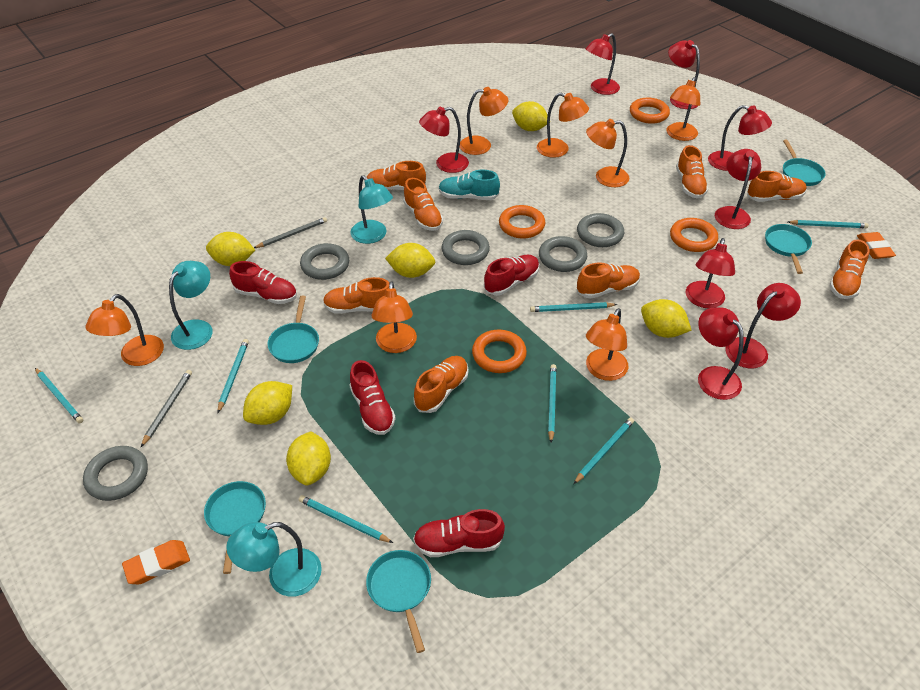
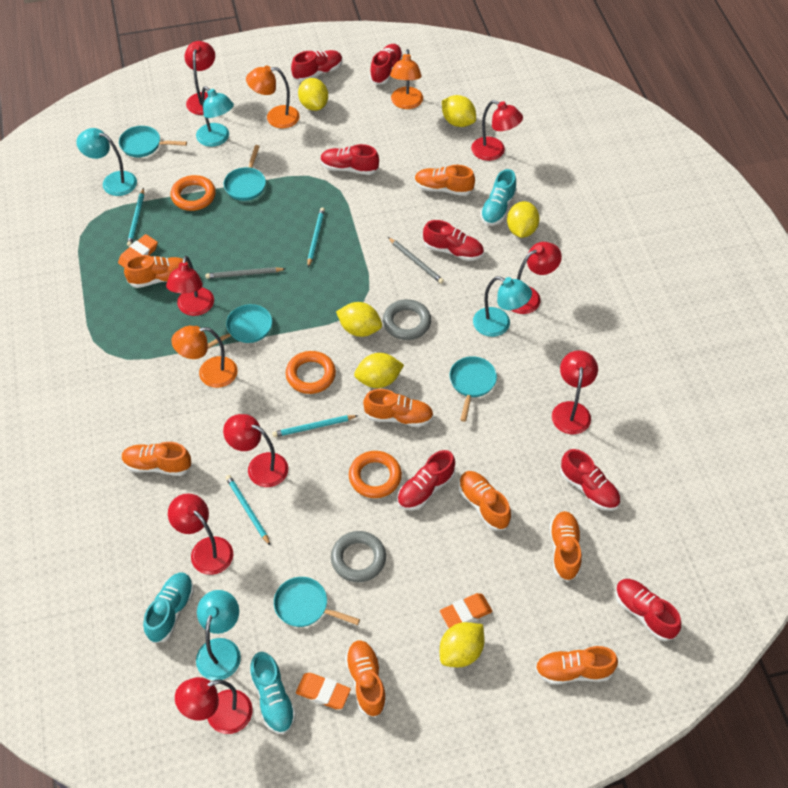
grey ring: [83,446,148,501] [300,243,349,280] [441,230,490,265] [539,236,587,272] [577,213,624,247] = 5 -> [331,531,386,582] [383,299,431,340] = 2
orange eraser: [122,540,190,584] [857,232,896,259] = 2 -> [118,234,158,267] [296,673,351,709] [440,593,492,628] = 3
orange lamp: [86,294,164,366] [372,281,417,353] [460,87,508,155] [537,92,589,158] [586,119,630,187] [586,308,628,381] [666,77,700,141] = 7 -> [171,326,238,388] [246,65,300,128] [390,49,423,109] = 3
orange ring: [472,330,527,373] [499,205,545,239] [630,98,670,124] [670,218,718,252] = 4 -> [170,175,216,211] [286,351,336,394] [349,451,402,498] = 3
red shoe: [229,261,297,304] [350,360,396,435] [413,509,505,557] [484,254,539,296] = 4 -> [291,50,343,82] [320,144,379,175] [370,44,403,85] [397,450,455,511] [423,220,484,261] [560,449,620,511] [615,579,681,641] = 7
turquoise lamp: [169,261,213,350] [226,522,322,597] [350,175,393,244] = 3 -> [76,128,137,196] [196,86,234,147] [196,590,241,680] [473,276,532,337] = 4
turquoise pencil: [35,368,84,424] [218,339,249,413] [299,495,393,543] [530,302,617,312] [548,364,557,442] [574,418,634,484] [788,220,869,228] = 7 -> [127,188,144,247] [225,475,271,546] [272,415,358,437] [307,208,325,267] = 4
turquoise shoe: [439,170,500,200] = 1 -> [143,572,194,643] [250,652,296,734] [480,169,517,226] = 3

